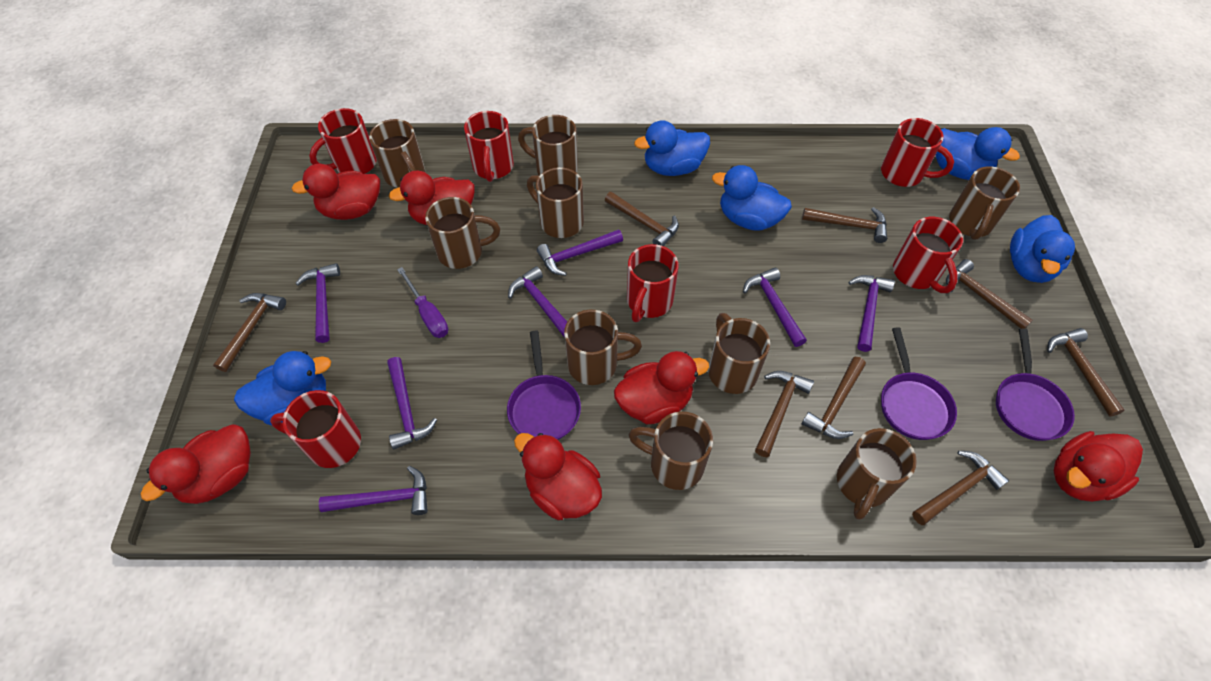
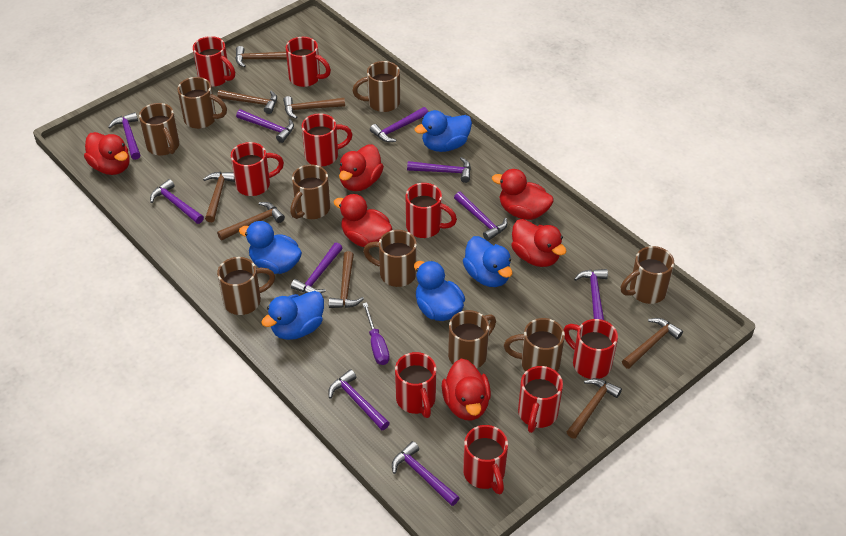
purple hammer: [295,263,340,343] [319,466,428,515] [387,357,437,449] [508,266,567,338] [537,229,623,276] [743,268,807,347] [849,275,895,352] = 7 -> [108,112,140,160] [150,179,204,224] [236,109,294,143] [291,242,342,293] [328,369,389,430] [370,107,428,142] [392,441,460,506] [407,157,471,183] [454,192,507,241] [574,269,608,320] = 10
purple pan: [507,331,581,440] [881,327,957,440] [996,329,1075,441] = 3 -> none = 0
red mug: [270,390,361,468] [309,108,376,174] [464,111,514,182] [627,244,679,322] [881,118,954,187] [893,217,963,293] = 6 -> [193,36,235,87] [231,142,284,196] [286,37,331,87] [302,114,353,167] [395,352,437,418] [406,183,457,238] [463,425,508,494] [518,366,563,433] [563,319,618,379] = 9

